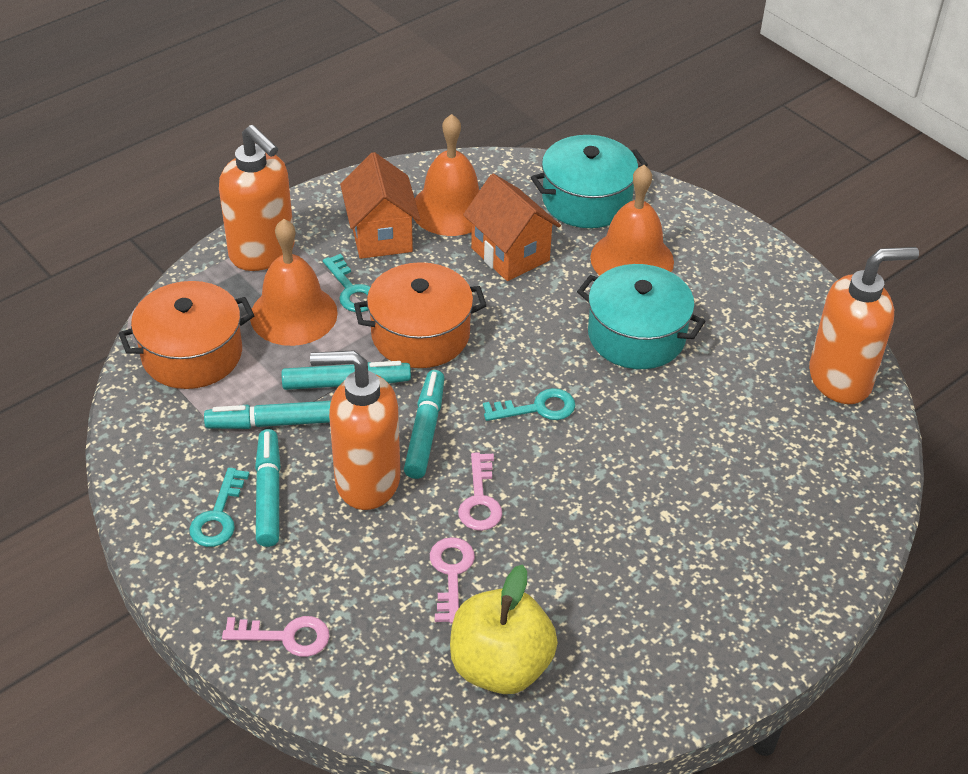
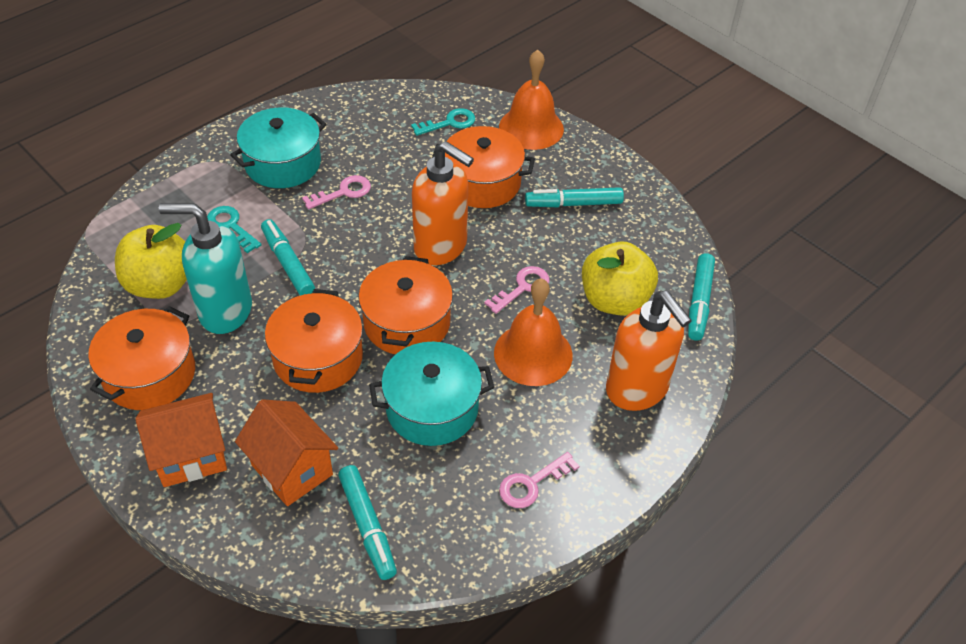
orange bell: [250,219,338,346] [413,114,480,236] [590,165,674,276] = 3 -> [494,278,573,386] [499,50,564,150] = 2
orange pot: [119,281,254,389] [354,262,486,368] = 2 -> [88,306,195,410] [265,289,363,393] [358,256,453,355] [432,126,535,208] = 4
orange soap dispenser: [219,125,294,271] [310,350,400,510] [809,247,919,404] = 3 -> [412,141,474,265] [606,291,692,411] = 2
turquoise key: [189,468,249,547] [323,254,370,312] [483,388,575,421] = 3 -> [207,206,262,253] [411,108,475,136] = 2
turquoise soap dispenser: none = 0 -> [159,203,252,334] = 1
yellow apple: [450,564,558,694] = 1 -> [115,223,187,299] [582,242,658,316] = 2

